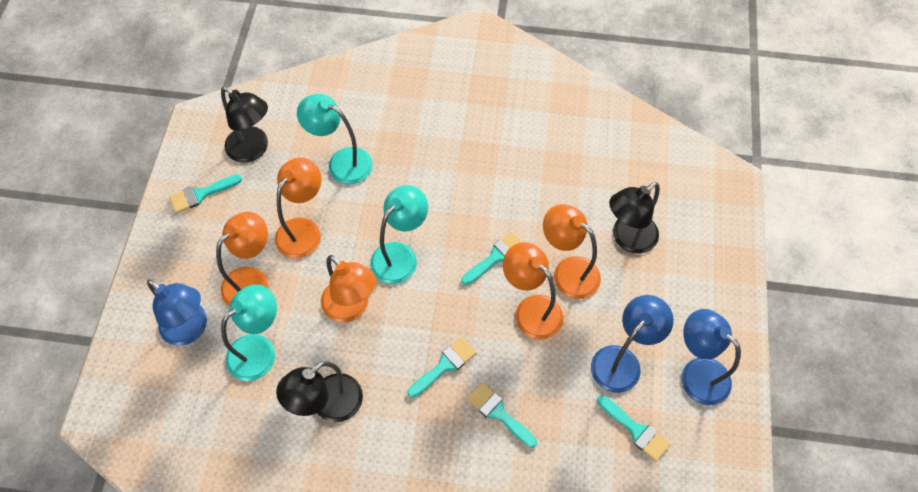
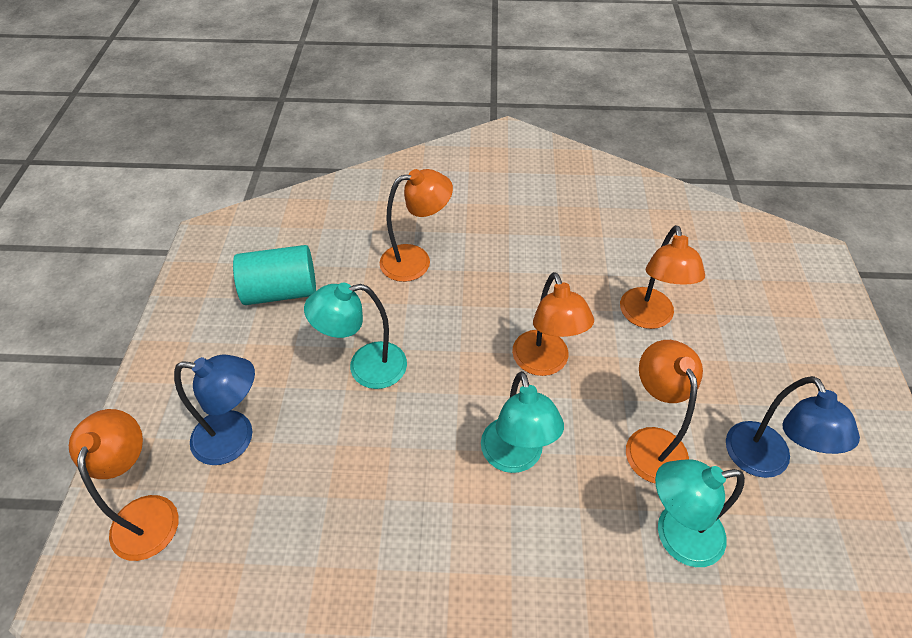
black lamp: [221,87,268,163] [276,361,363,422] [609,182,660,254] = 3 -> none = 0
blue lamp: [147,279,207,346] [591,295,674,393] [682,309,741,405] = 3 -> [174,355,255,465] [726,376,860,478] = 2
turquoise brush: [169,174,242,213] [407,337,477,398] [461,231,523,285] [467,382,537,448] [597,395,671,462] = 5 -> none = 0
turquoise cylinder: none = 0 -> [233,245,316,305] = 1

